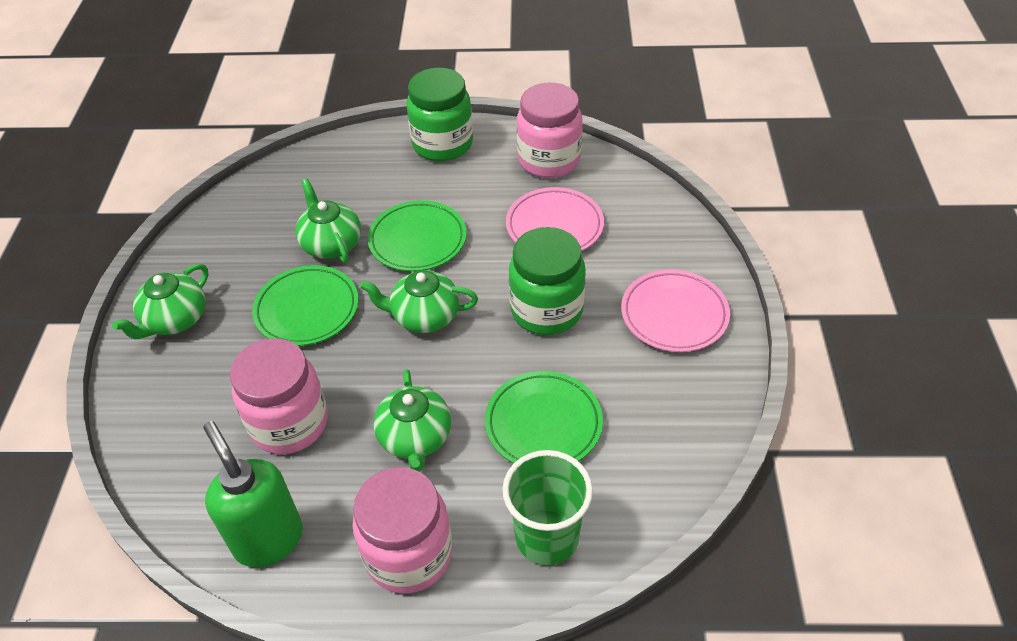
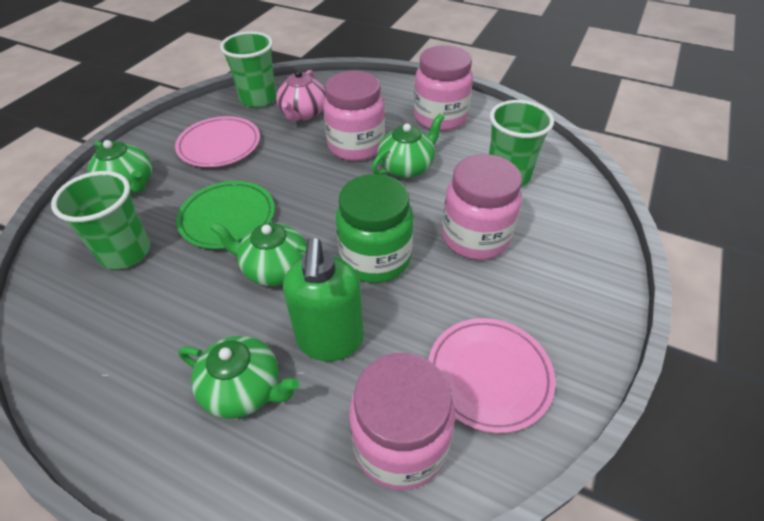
green cup: [502,450,593,565] = 1 -> [51,171,151,269] [220,31,277,108] [489,100,554,187] = 3
green jar: [406,68,473,161] [509,227,586,335] = 2 -> [336,174,413,283] = 1
green plate: [252,265,358,346] [367,200,466,272] [485,371,603,463] = 3 -> [176,181,275,249] = 1
pink jar: [230,338,328,454] [352,467,452,594] [517,83,582,178] = 3 -> [323,71,385,161] [349,353,455,490] [414,45,473,131] [442,154,522,260] = 4
pink teapot: none = 0 -> [276,70,326,121] = 1

